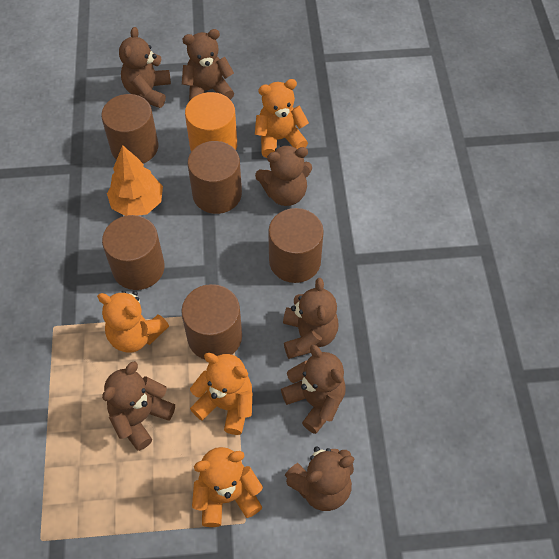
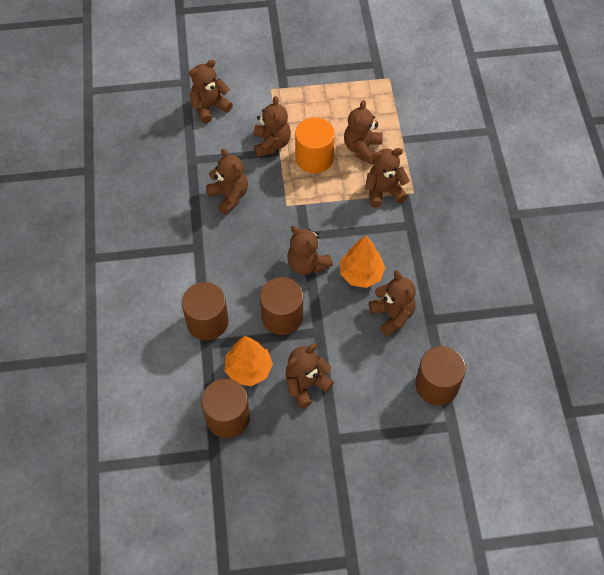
brown cylinder: [101,94,159,163] [102,215,165,290] [181,284,242,359] [187,141,242,214] [268,208,324,283] = 5 -> [182,282,229,340] [201,379,250,438] [260,277,303,335] [415,346,466,405] = 4
brown teddy bear: [102,361,175,451] [119,27,171,108] [182,29,234,101] [255,145,312,206] [281,345,346,434] [283,278,339,359] [285,446,354,511] = 7 -> [189,59,233,124] [206,149,248,215] [254,96,291,157] [285,343,334,408] [287,226,333,275] [344,100,383,165] [365,148,410,207] [369,270,416,337] = 8
orange teddy bear: [97,291,169,353] [190,353,252,435] [192,447,263,527] [255,79,309,158] = 4 -> none = 0
orange tree: [107,145,163,216] = 1 -> [225,336,273,386] [340,235,385,288] = 2

